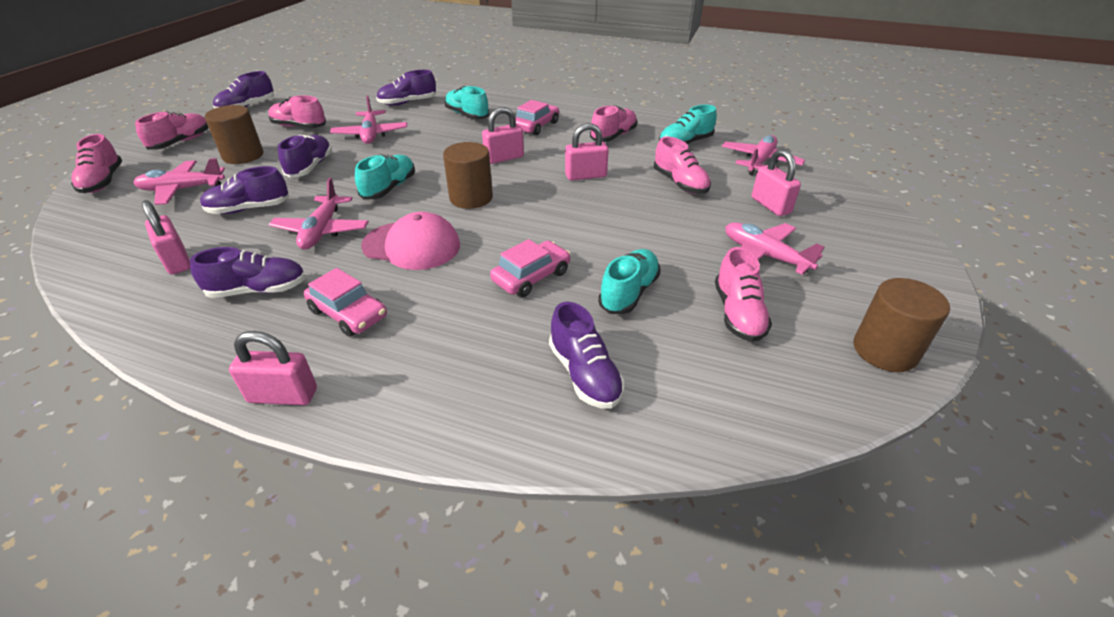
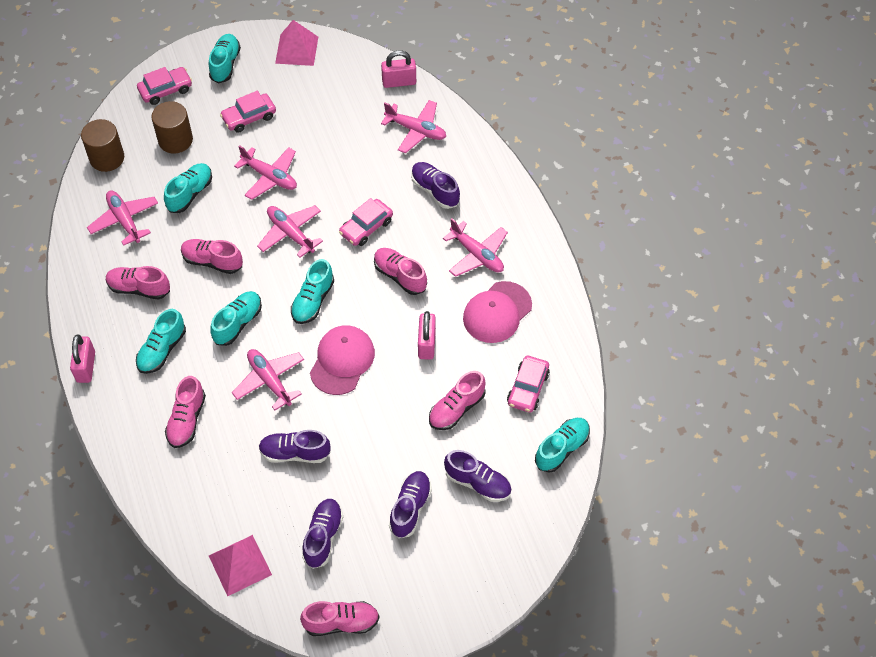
brown cylinder: [205,105,264,164] [443,142,493,209] [854,278,950,372] = 3 -> [81,119,124,172] [151,101,193,153] = 2
pink cap: [361,212,460,270] = 1 -> [310,325,375,395] [463,281,532,343] = 2
pink car: [304,268,387,337] [490,239,570,297] [515,100,559,135] = 3 -> [137,67,192,105] [220,91,276,133] [339,198,393,246] [507,356,550,413] = 4
pink padlock: [142,200,190,274] [229,331,317,405] [482,107,524,164] [565,123,609,181] [752,149,801,216] = 5 -> [70,335,95,383] [381,50,416,88] [418,311,436,360] = 3
pink plane: [134,158,225,205] [268,178,369,250] [330,96,407,144] [722,135,805,175] [725,222,824,275] = 5 -> [87,190,158,246] [232,349,304,410] [234,145,297,200] [257,205,323,258] [381,100,446,153] [443,218,508,277] = 6
pink pyramid: none = 0 -> [209,535,272,596] [275,20,318,66] = 2
purple shoe: [190,247,306,298] [200,166,289,214] [213,71,274,108] [278,135,332,178] [376,70,436,106] [549,302,625,409] = 6 -> [259,430,331,463] [302,499,343,569] [389,471,432,538] [411,162,460,209] [444,450,512,502] = 5
turquoise shoe: [355,154,415,200] [445,86,489,120] [598,249,661,314] [659,105,717,145] = 4 -> [136,309,186,374] [164,163,212,213] [209,34,241,84] [210,291,262,346] [291,259,334,324] [535,418,590,473] = 6

